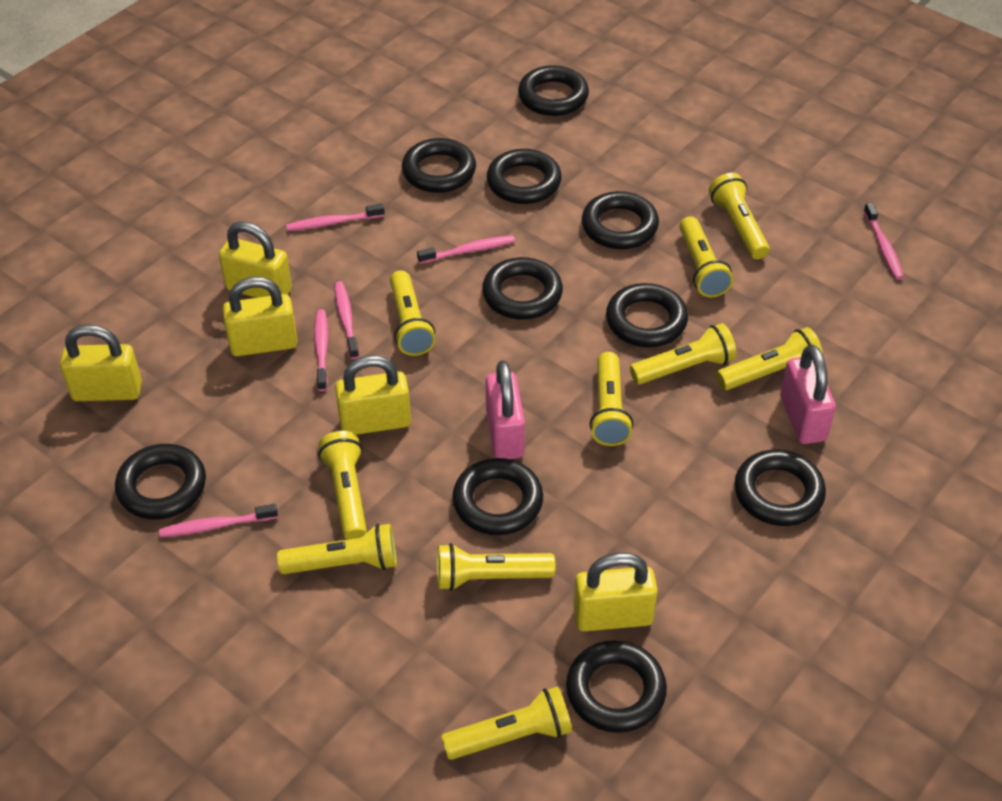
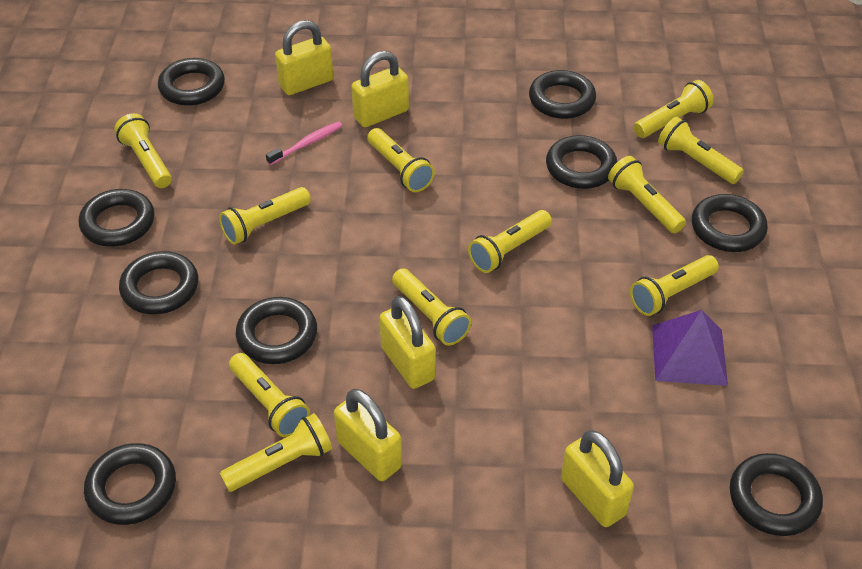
black ring: [115,444,206,519] [402,138,476,193] [452,458,543,535] [482,257,563,320] [487,149,562,204] [518,65,589,116] [566,640,667,733] [582,191,659,249] [606,283,688,347] [734,450,826,526] = 10 -> [79,189,155,247] [84,443,176,525] [119,251,198,315] [158,58,225,106] [236,297,317,364] [529,70,596,119] [546,135,617,189] [692,194,768,252] [730,453,823,536] = 9
pink padlock: [486,360,525,459] [780,345,836,444] = 2 -> none = 0
pink toothbrush: [159,504,278,537] [286,204,385,231] [314,309,328,391] [334,281,359,359] [417,235,515,264] [864,203,904,280] = 6 -> [266,121,343,165] = 1
purple pyramid: none = 0 -> [652,310,728,386] = 1
yellow flashlight: [277,524,397,574] [318,431,367,540] [390,270,436,356] [437,543,555,591] [441,686,572,760] [590,352,633,446] [630,323,737,385] [679,216,733,297] [709,173,770,259] [716,327,823,390] = 10 -> [114,113,172,188] [219,187,311,245] [220,413,332,492] [229,353,310,437] [367,128,435,192] [392,268,471,346] [468,210,552,273] [608,156,686,234] [630,255,719,316] [634,80,714,138] [658,117,744,184] = 11

